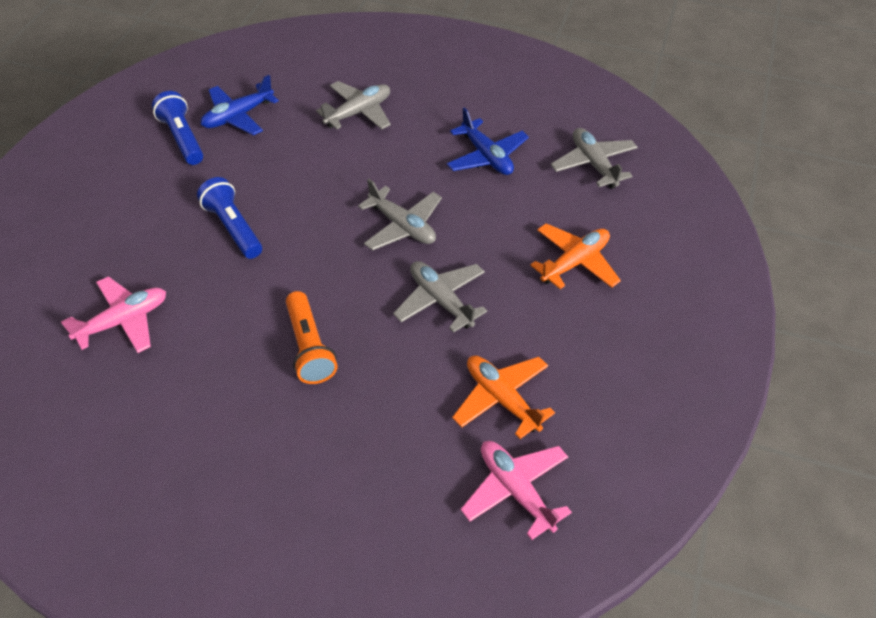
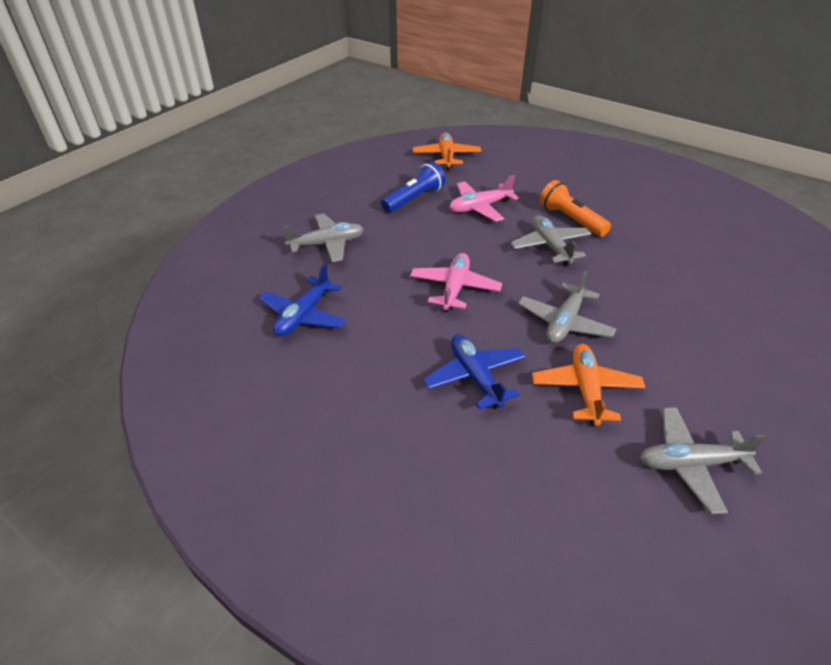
blue flashlight: [152,91,203,165] [197,177,262,259] = 2 -> [381,162,445,213] = 1

